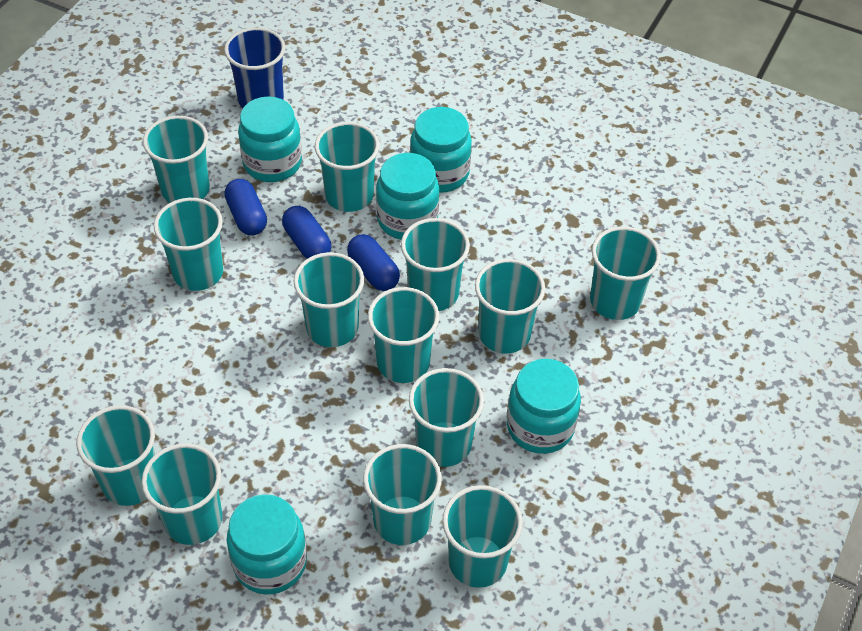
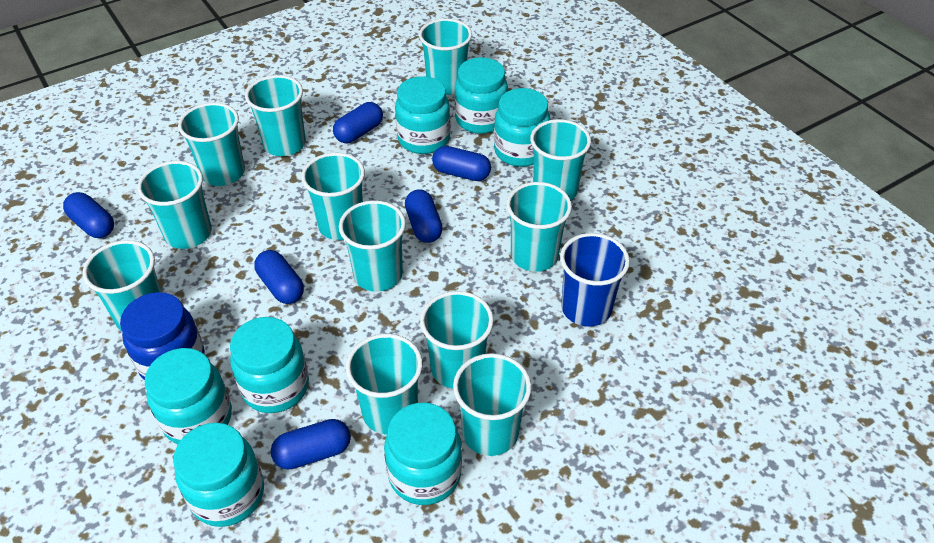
blue capsule: [224,179,267,235] [282,206,331,259] [347,234,400,291] = 3 -> [63,192,114,238] [254,250,304,304] [271,419,351,470] [333,102,383,143] [405,189,443,243] [432,146,491,181] = 6
blue jar: none = 0 -> [120,292,205,380] = 1
turquoise cup: [77,405,155,506] [141,443,222,545] [143,116,210,203] [154,198,224,291] [294,252,364,347] [315,122,379,212] [363,444,442,545] [368,287,440,383] [401,218,470,311] [409,368,484,467] [442,485,523,588] [475,259,545,354] [590,227,661,320] = 13 -> [82,240,162,331] [138,161,212,249] [178,103,245,186] [245,75,306,156] [301,153,365,240] [339,200,406,292] [346,334,423,435] [419,18,472,95] [420,291,494,389] [453,353,532,456] [506,182,572,272] [530,119,591,200] = 12
turquoise jar: [227,494,307,594] [238,97,302,182] [376,153,440,240] [410,107,472,193] [507,359,581,454] = 5 -> [145,348,232,444] [173,423,264,527] [230,317,309,413] [384,403,462,505] [395,76,450,154] [454,57,508,134] [494,88,550,167] = 7

